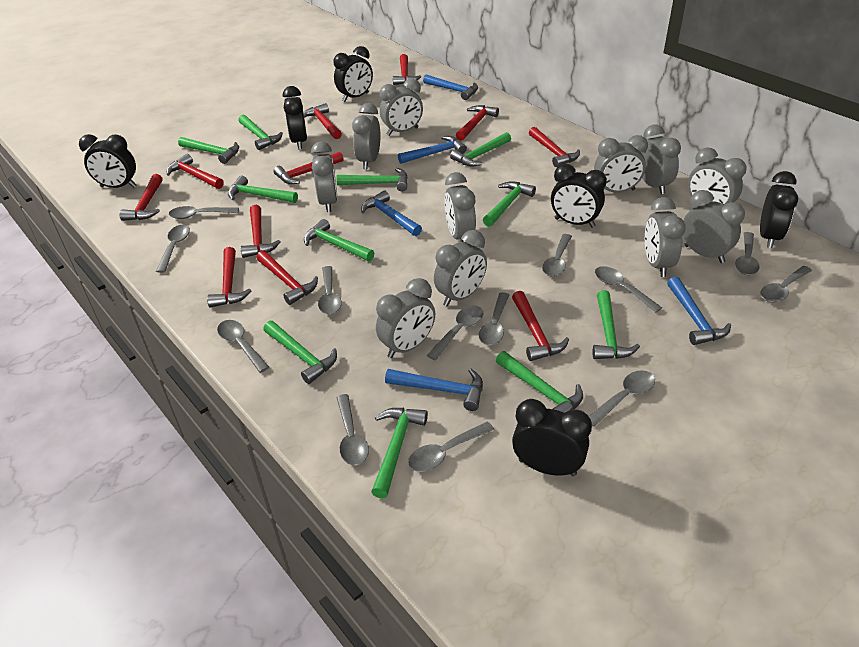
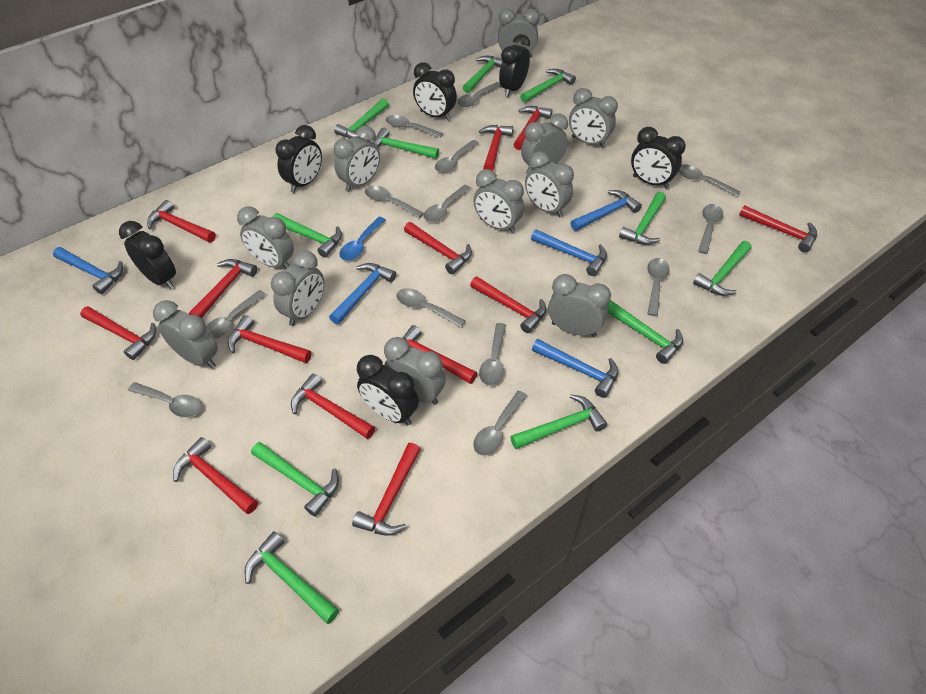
blue spoon: none = 0 -> [340,217,386,261] = 1
red hammer: [119,174,163,221] [166,154,224,189] [207,247,252,308] [240,205,281,258] [256,250,318,305] [273,152,344,184] [303,103,342,139] [393,54,421,85] [456,105,499,141] [512,291,569,361] [529,127,580,167] = 11 -> [80,306,156,360] [147,200,216,243] [173,437,258,514] [188,259,258,318] [228,315,312,363] [291,374,375,439] [352,443,421,536] [403,325,477,384] [404,222,472,274] [470,276,547,333] [479,125,513,171] [513,106,553,150] [739,205,817,252] = 13

